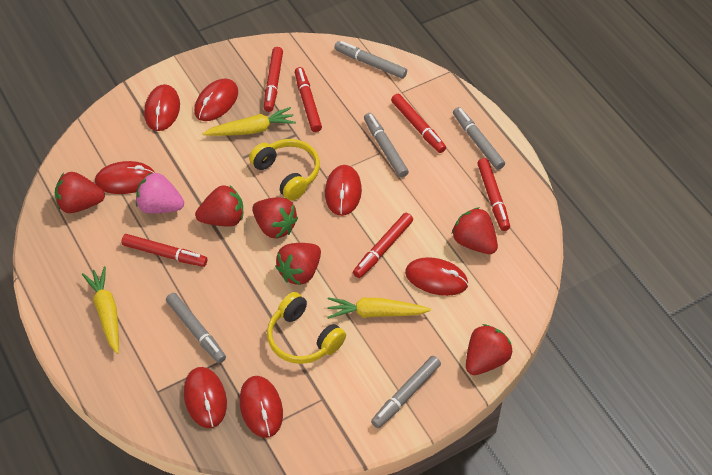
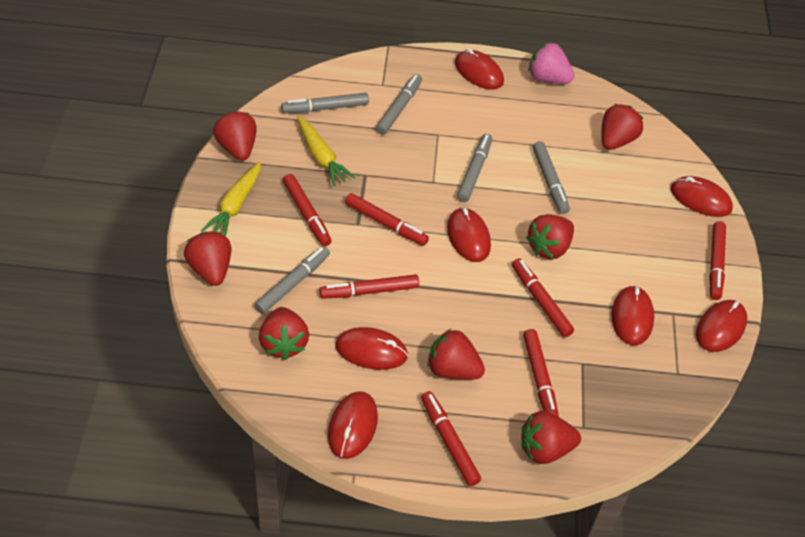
red marker: [121,234,207,267] [264,47,283,112] [295,67,322,132] [353,213,413,278] [391,94,446,153] [477,158,510,231] = 6 -> [283,174,332,246] [319,274,419,299] [345,193,429,246] [421,391,481,486] [512,258,574,337] [523,329,559,417] [709,221,726,300] = 7
red strawberry: [55,172,105,213] [195,186,243,227] [252,197,298,239] [275,243,321,285] [452,207,498,254] [466,324,512,375] = 6 -> [184,232,231,286] [213,111,257,161] [259,307,309,360] [427,328,485,380] [522,411,581,464] [526,214,574,259] [601,104,643,150] = 7
yellow carrot: [82,267,119,354] [203,107,296,136] [327,297,431,319] = 3 -> [201,162,261,237] [297,116,355,186] = 2
yellow headphones: [249,139,320,201] [267,292,346,364] = 2 -> none = 0

